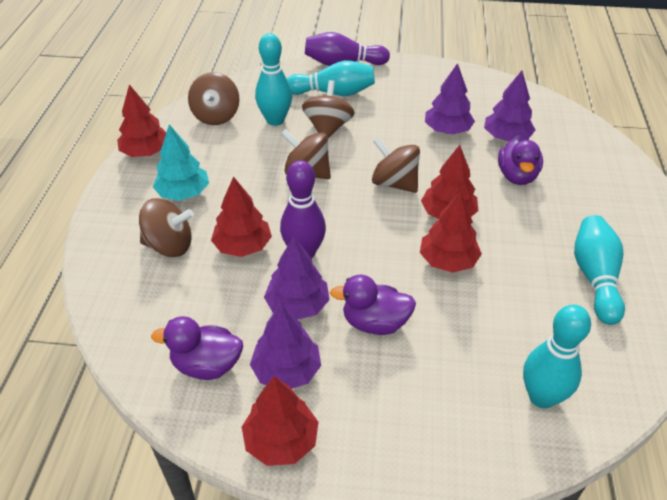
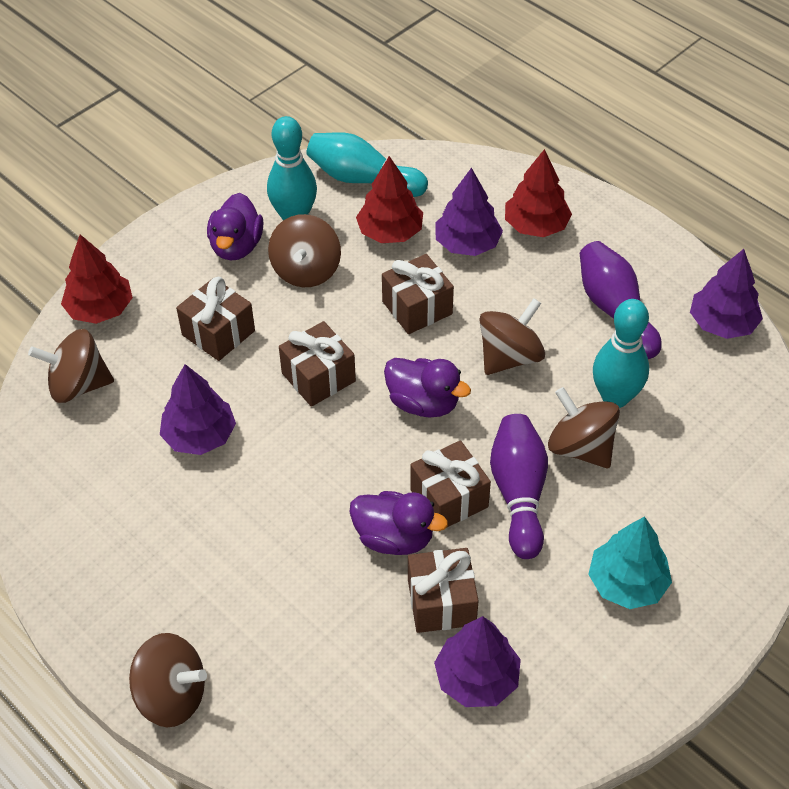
brown gift: none = 0 -> [176,277,255,361] [279,321,356,407] [382,254,454,334] [408,548,479,633] [410,440,491,528] = 5
red tree: [117,84,166,157] [211,176,272,257] [242,376,318,466] [420,191,482,273] [421,145,478,219] = 5 -> [61,234,133,324] [356,156,423,243] [505,149,572,237] = 3
turquoise bowling pin: [255,33,292,126] [287,60,375,96] [523,305,591,408] [574,215,625,325] = 4 -> [267,116,317,220] [306,132,428,197] [593,299,649,408] = 3

